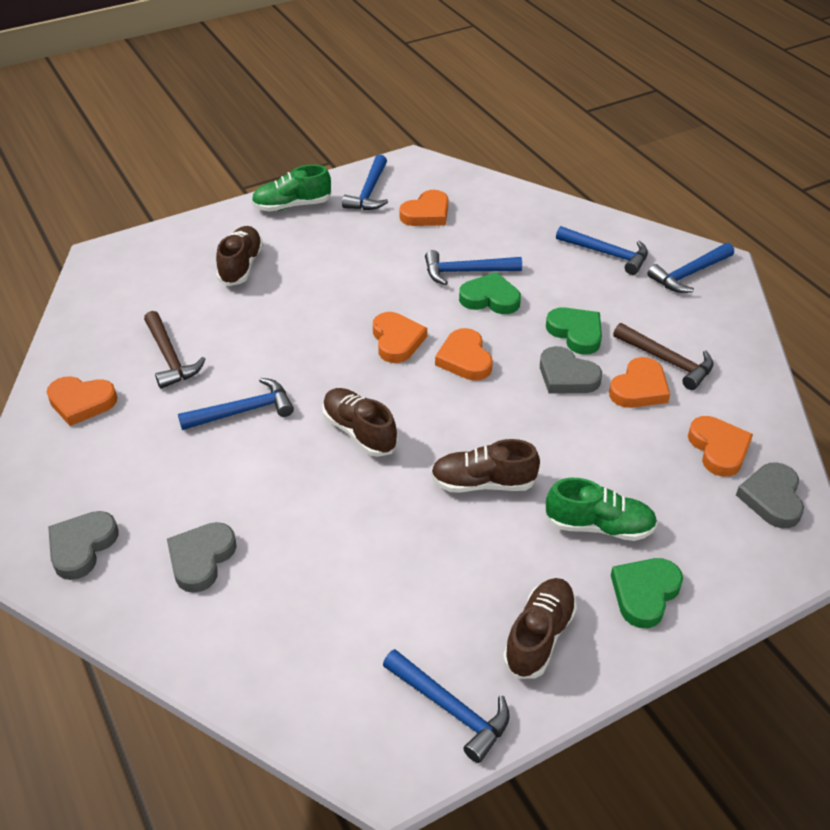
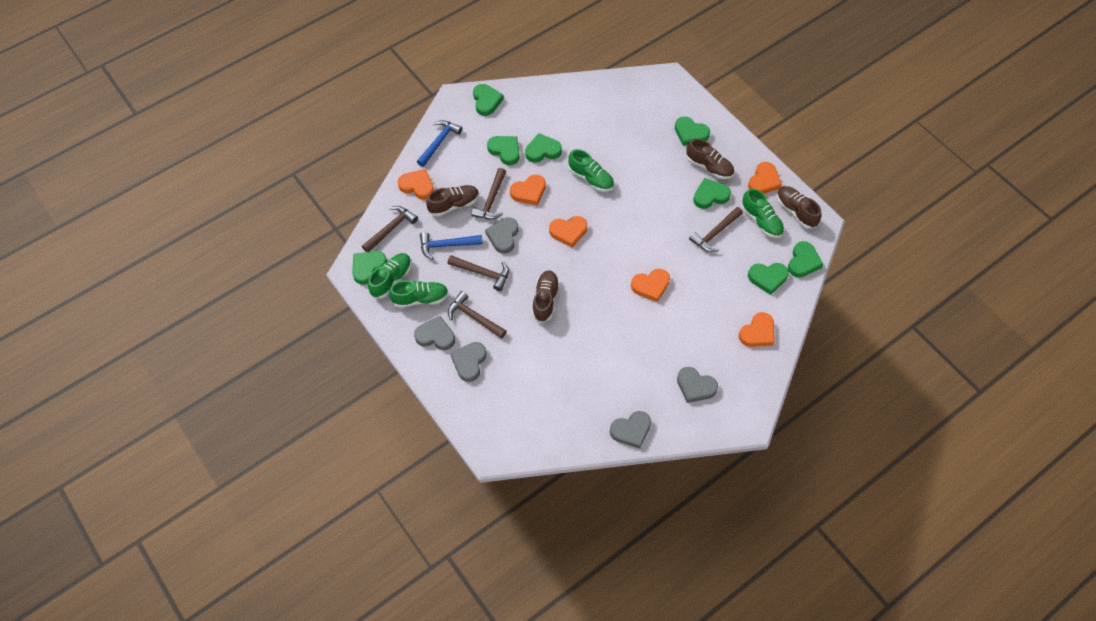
blue hammer: [178,378,294,430] [342,155,388,210] [383,649,510,763] [425,250,522,285] [556,226,648,275] [647,243,734,293] = 6 -> [417,120,462,167] [420,232,483,260] = 2
brown hammer: [144,311,206,389] [613,323,714,390] = 2 -> [362,206,418,252] [448,255,509,291] [448,291,507,339] [471,168,506,220] [689,207,743,252] = 5
green heart: [459,272,521,314] [546,307,602,355] [611,558,683,628] = 3 -> [352,251,387,285] [473,84,504,116] [487,136,519,165] [525,133,562,163] [675,117,710,146] [693,178,731,209] [748,263,789,295] [788,241,823,278] = 8
green shoe: [251,165,331,211] [545,478,658,541] = 2 -> [368,253,412,298] [389,280,449,308] [568,149,614,192] [741,189,784,238] = 4
grey heart: [48,511,118,580] [167,522,237,593] [540,346,602,394] [736,462,804,529] = 4 -> [414,316,455,350] [450,342,487,382] [485,217,518,254] [610,411,651,449] [677,367,718,403] = 5

